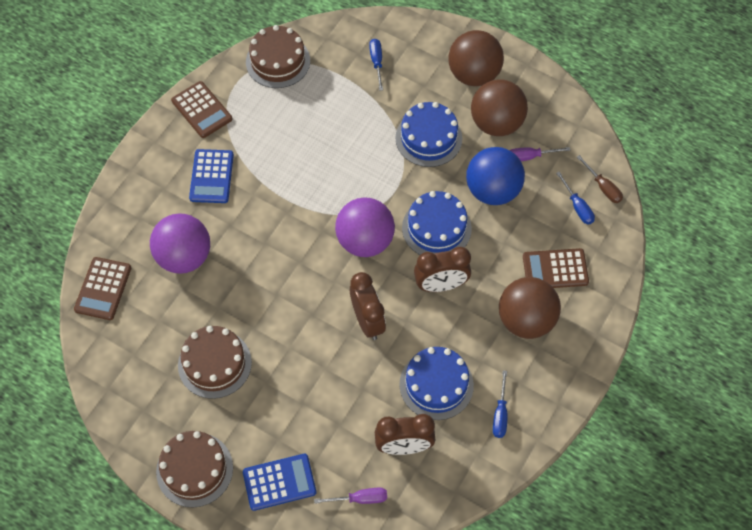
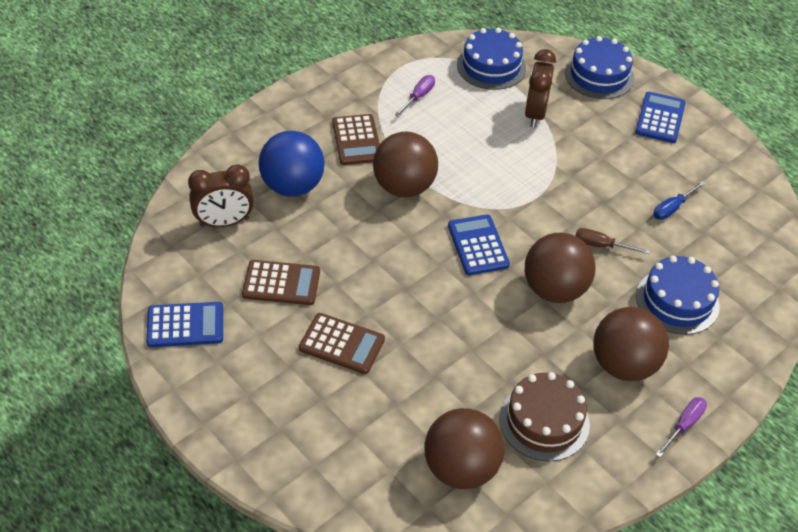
blue calculator: [189,149,234,203] [243,454,316,511] = 2 -> [146,302,223,347] [448,214,510,275] [635,92,686,143] = 3
blue screwdriver: [369,39,383,91] [493,370,508,438] [556,171,595,224] = 3 -> [653,181,705,220] = 1
brown ball: [448,30,504,86] [471,79,528,136] [499,277,561,339] = 3 -> [373,132,438,197] [425,408,504,489] [525,232,596,303] [593,307,669,381] = 4
brown cake: [156,431,233,507] [178,326,252,399] [246,25,310,88] = 3 -> [499,372,590,461] = 1
brown clock: [350,272,386,340] [375,414,435,455] [414,247,471,292] = 3 -> [188,164,254,227] [525,49,556,128] = 2
purple ball: [150,213,210,274] [335,198,395,257] = 2 -> none = 0

